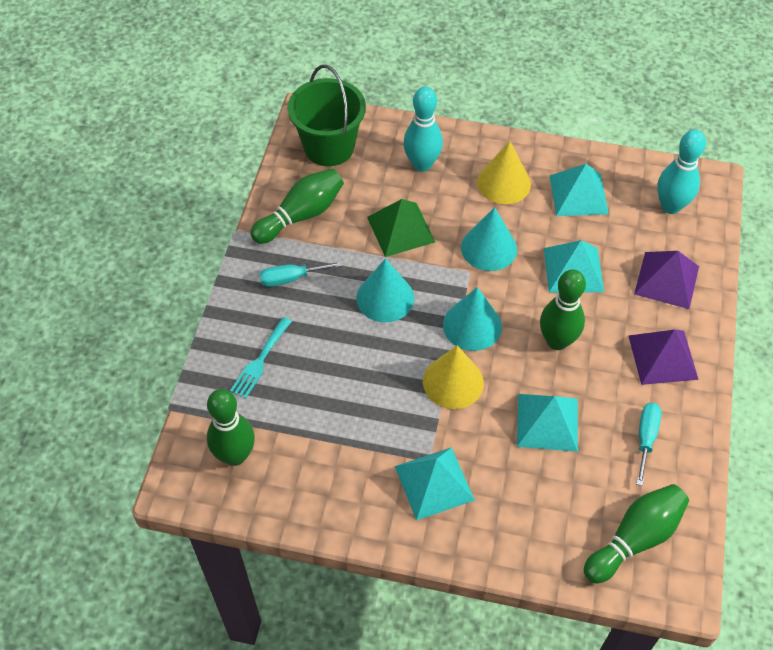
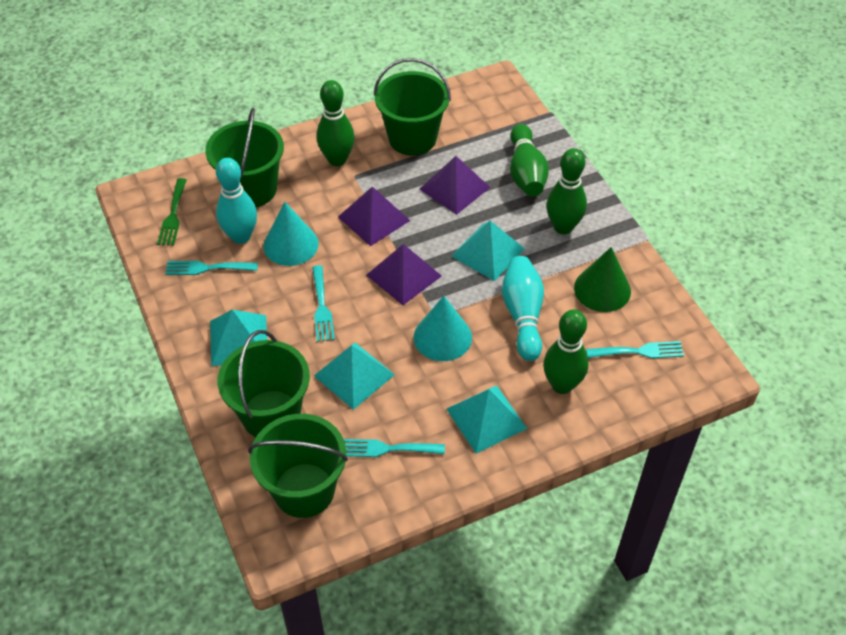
green bucket: [288,65,366,166] = 1 -> [205,107,284,207] [218,330,310,437] [248,414,348,518] [374,58,451,155] = 4
green cone: none = 0 -> [574,247,631,312] = 1
green fork: none = 0 -> [157,178,187,246] = 1
green pyramid: [367,199,435,257] = 1 -> none = 0
purple pyramid: [628,330,699,385] [634,251,699,309] = 2 -> [338,187,410,246] [366,244,442,305] [420,156,491,215] = 3
turquoise cone: [356,259,414,323] [443,287,502,351] [461,207,517,271] = 3 -> [264,202,319,266] [414,296,472,361] = 2
turquoise fork: [230,317,292,399] = 1 -> [165,261,258,275] [312,265,335,342] [344,439,445,457] [586,341,684,358] = 4
turquoise screwdriver: [259,261,342,287] [636,403,662,486] = 2 -> none = 0
yellow cone: [423,345,484,409] [477,141,531,204] = 2 -> none = 0

